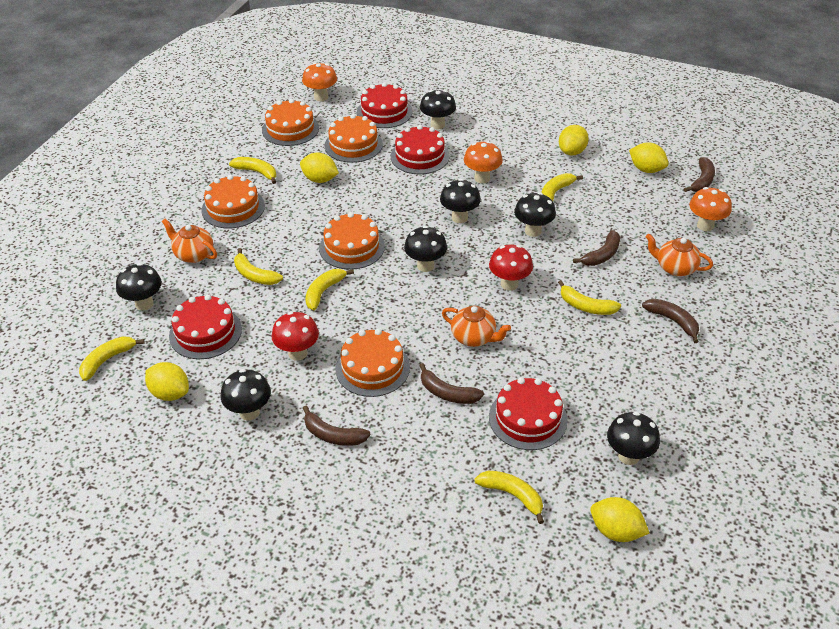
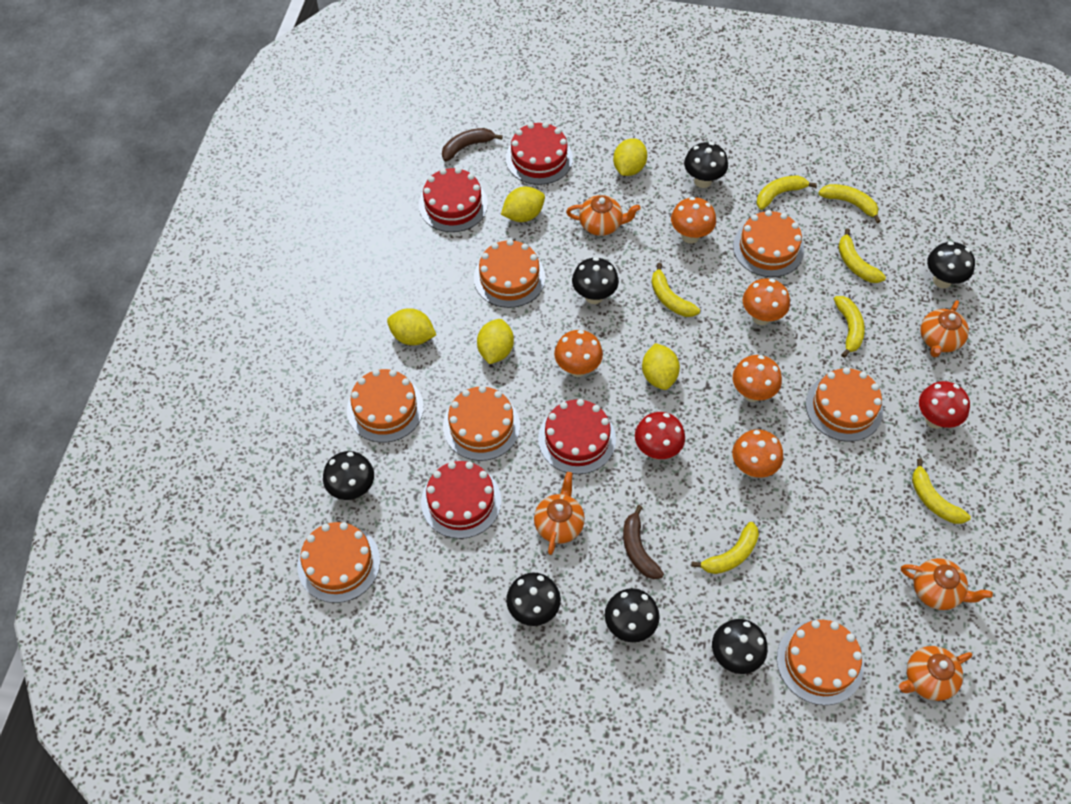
brown banana: [303,406,371,446] [419,363,484,404] [573,230,620,266] [642,299,699,343] [684,157,715,192] = 5 -> [442,128,503,161] [623,505,664,579] = 2
orange cake: [201,175,265,228] [262,99,319,146] [319,212,385,270] [325,114,383,163] [335,329,410,397] = 5 -> [297,522,380,603] [347,369,424,442] [443,386,520,461] [474,239,546,308] [733,210,804,277] [777,620,864,705] [806,367,883,442] = 7
orange mushroom: [302,63,337,101] [464,141,503,183] [690,187,732,231] = 3 -> [554,330,603,377] [671,197,716,244] [732,429,783,478] [733,355,782,402] [743,278,790,325] = 5
orange teapot: [162,219,217,263] [442,306,511,347] [645,234,713,276] = 3 -> [534,472,585,555] [566,195,641,236] [899,646,972,701] [901,558,993,610] [921,300,969,357] = 5

